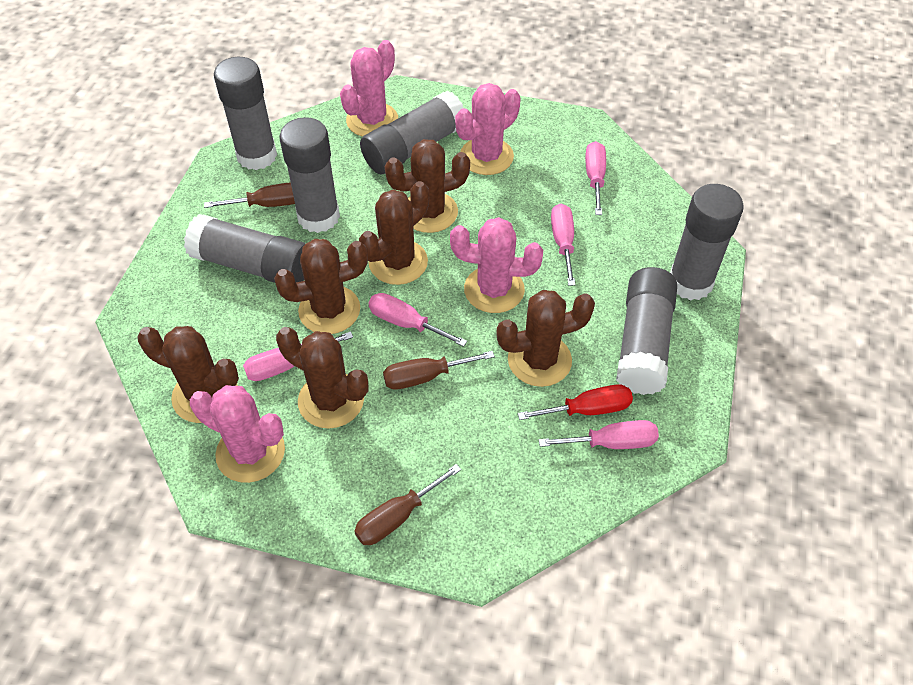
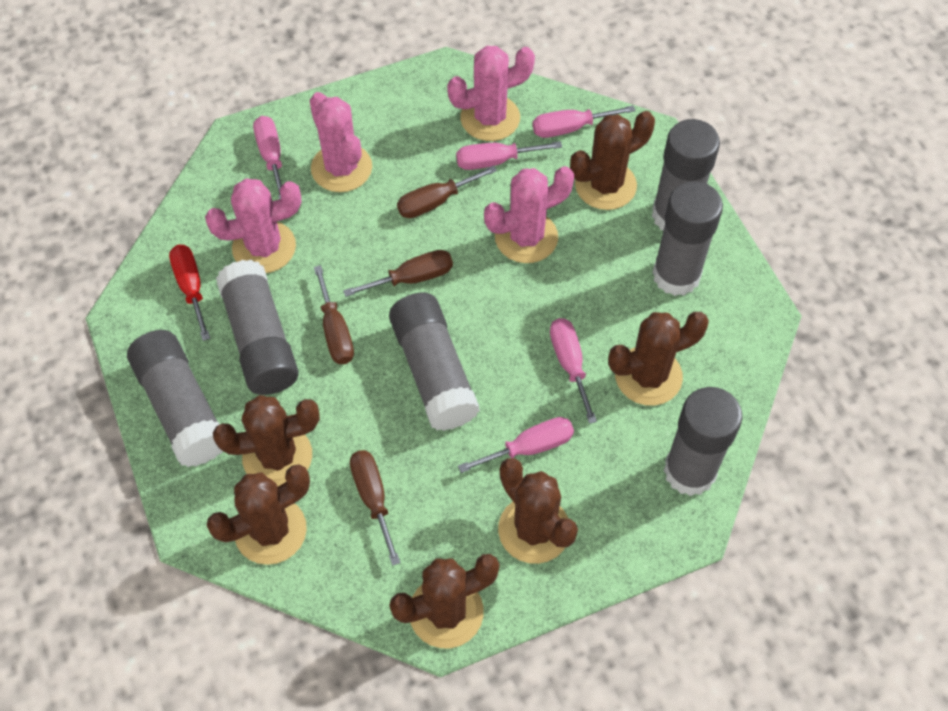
brown screwdriver: [204,182,295,208] [354,464,461,545] [383,351,495,390] = 3 -> [314,265,354,364] [343,250,453,297] [350,450,401,566] [397,165,497,218] = 4

